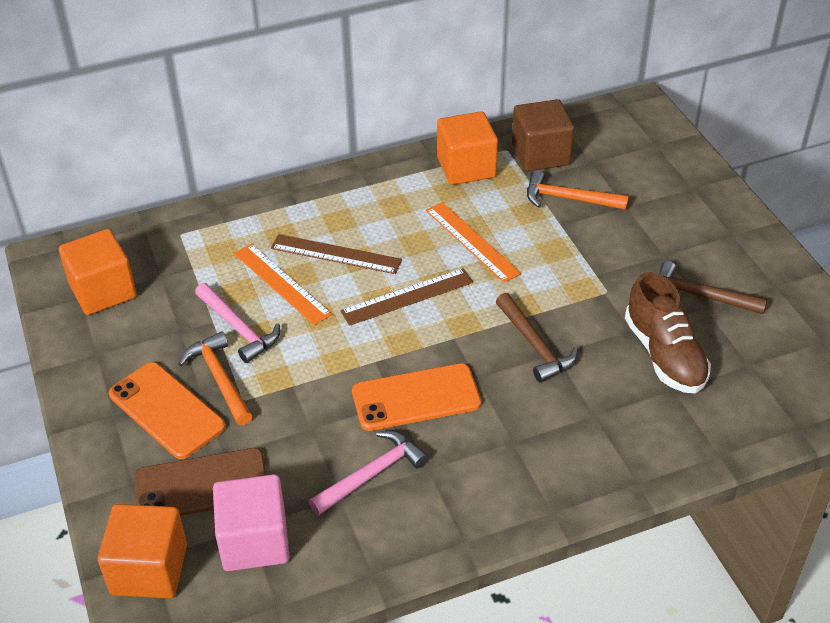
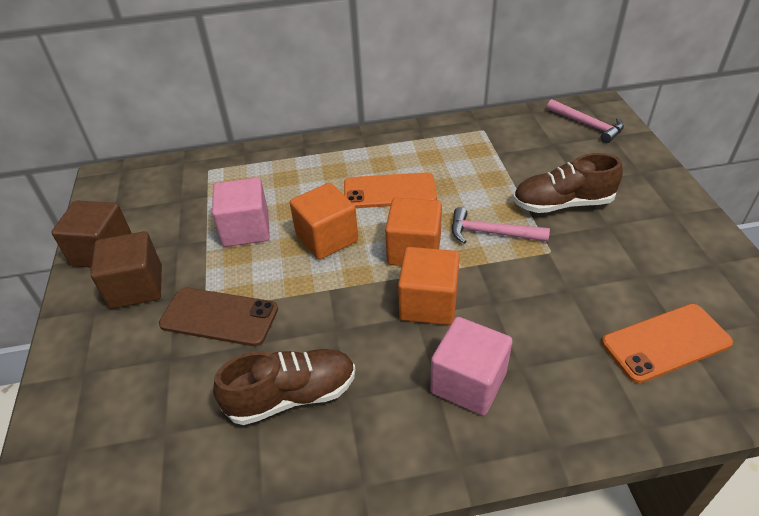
brown cube: [512,99,574,172] = 1 -> [51,201,132,268] [90,231,162,309] = 2
brown hammer: [496,293,578,382] [659,261,767,314] = 2 -> none = 0
brown ruler: [271,234,402,274] [340,268,473,326] = 2 -> none = 0
brown shoe: [625,272,711,393] = 1 -> [213,349,356,425] [513,153,623,213] = 2
orange hammer: [179,331,253,425] [527,170,629,210] = 2 -> none = 0
orange ruler: [234,244,332,325] [426,202,521,283] = 2 -> none = 0
pink cube: [213,474,290,571] = 1 -> [212,177,270,247] [430,317,513,416] = 2

